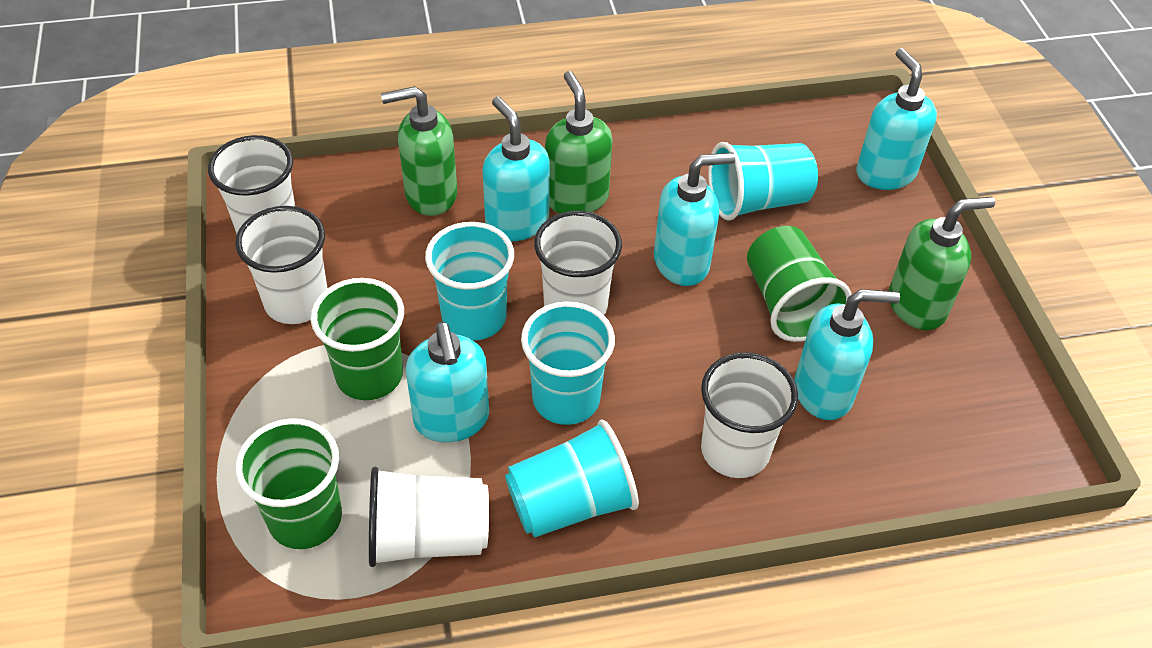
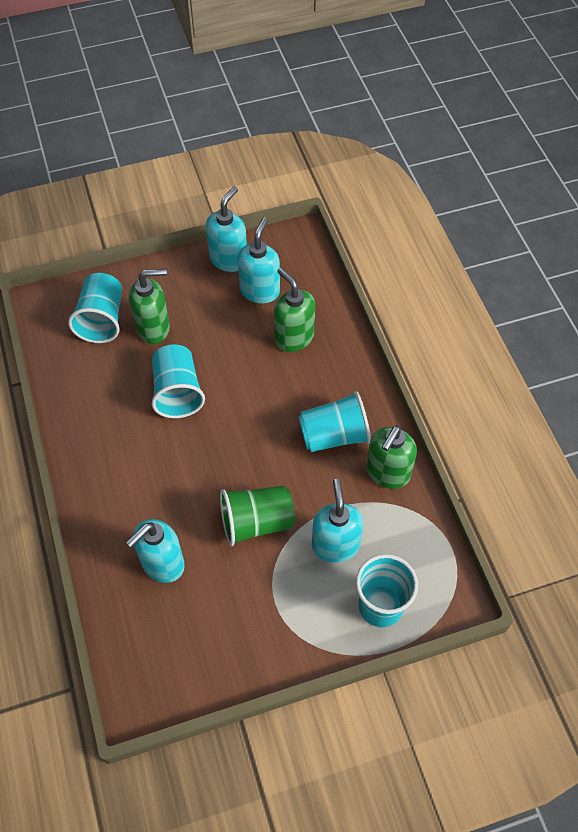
green cup: [235,418,342,549] [311,278,404,400] [747,226,851,342] = 3 -> [220,486,295,546] = 1
turquoise soap dispenser: [406,322,489,443] [482,96,550,241] [654,152,735,286] [795,289,900,420] [856,48,937,190] = 5 -> [126,519,185,583] [206,186,247,272] [237,217,280,303] [312,479,364,563] = 4
white cup: [208,135,295,234] [235,206,328,324] [369,467,489,567] [534,211,622,315] [701,352,798,478] = 5 -> none = 0

